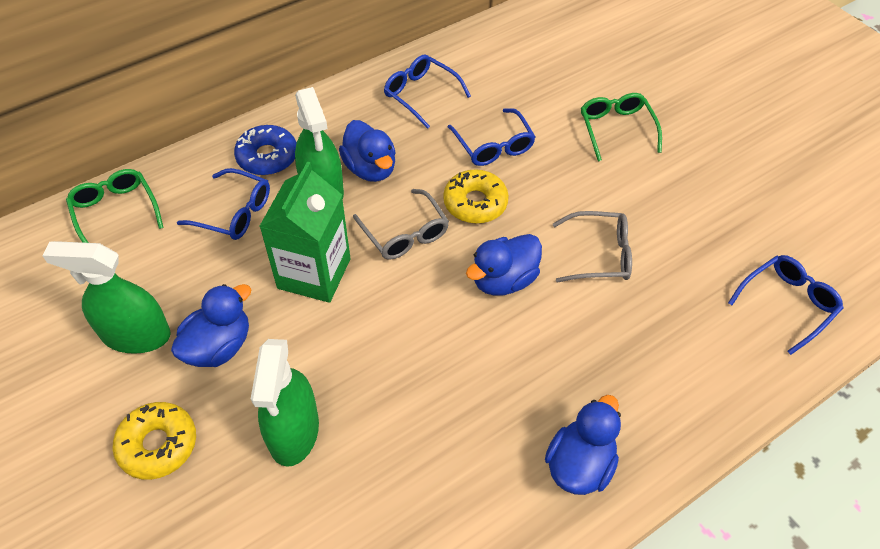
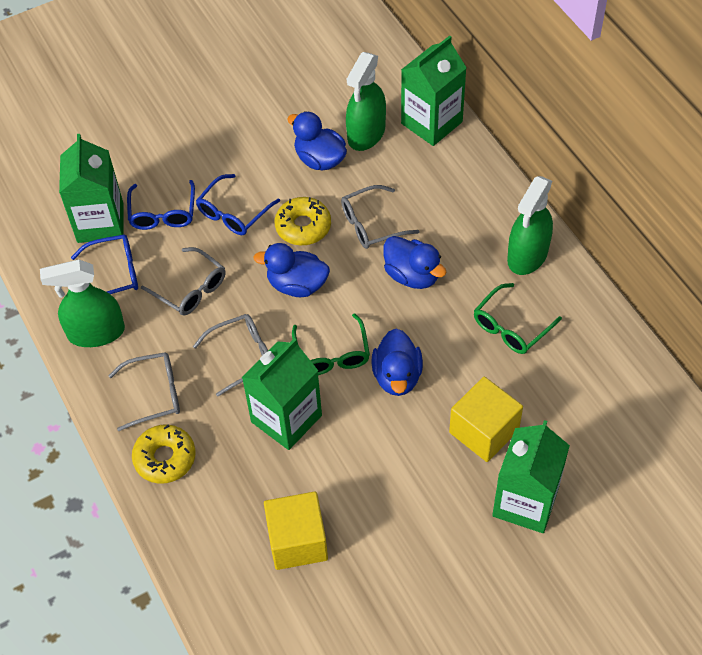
blue donut: [234,125,297,175] = 1 -> none = 0
blue glasses: [177,168,270,240] [384,54,471,129] [448,108,535,166] [728,255,844,355] = 4 -> [71,235,138,294] [127,180,195,230] [196,174,280,235] = 3
green carton: [259,162,351,303] = 1 -> [59,134,124,243] [242,338,322,450] [401,35,467,146] [492,420,570,533] = 4
grey glasses: [353,189,449,260] [553,211,632,282] = 2 -> [108,352,180,431] [141,247,225,316] [193,314,268,396] [341,185,420,249] = 4
yellow cube: none = 0 -> [264,491,328,570] [449,377,523,462] = 2

